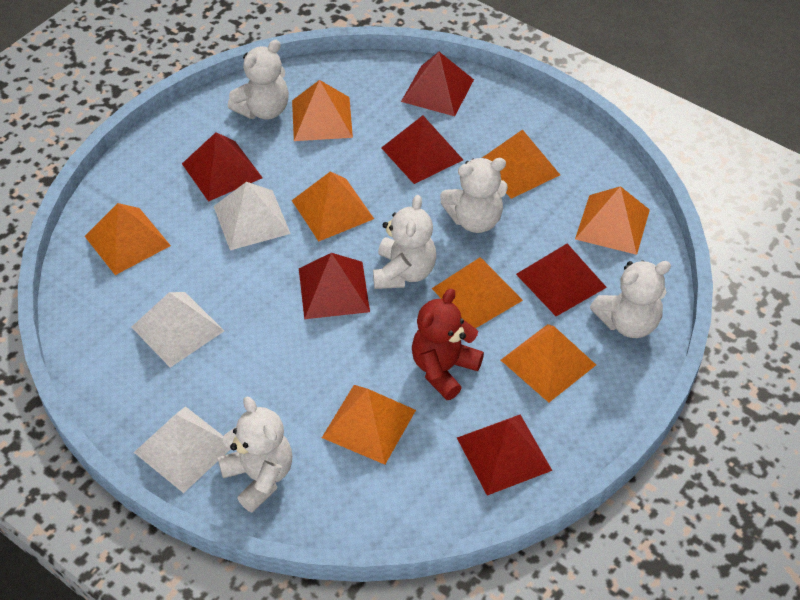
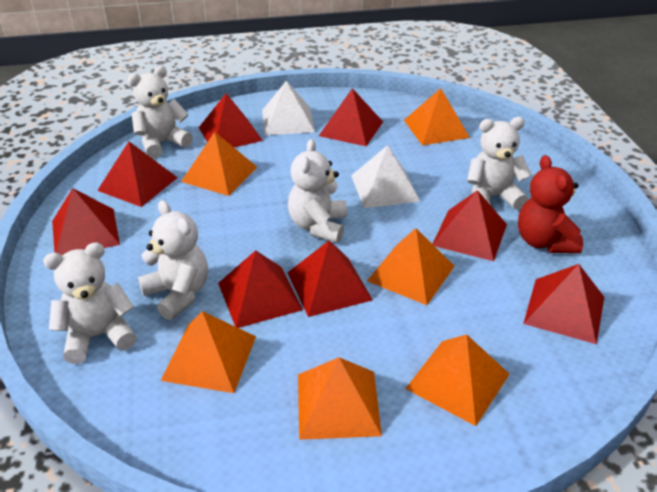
orange pyramid: [85,203,171,275] [292,80,353,141] [292,171,374,241] [322,385,416,465] [432,257,523,328] [482,129,560,199] [501,324,596,403] [575,186,650,255] = 8 -> [161,311,256,393] [181,132,257,196] [298,357,382,440] [367,228,455,305] [404,88,470,145] [405,334,509,426] = 6
red pyramid: [182,132,263,202] [299,253,370,319] [381,115,463,184] [401,52,474,116] [457,415,552,495] [516,244,607,316] = 6 -> [52,188,120,256] [97,142,178,207] [199,93,263,147] [218,250,303,328] [287,240,373,317] [319,88,383,146] [433,190,507,261] [523,264,604,344] = 8
white pyramid: [132,292,224,367] [134,406,230,493] [214,182,291,250] = 3 -> [262,81,315,135] [351,145,420,208] = 2

